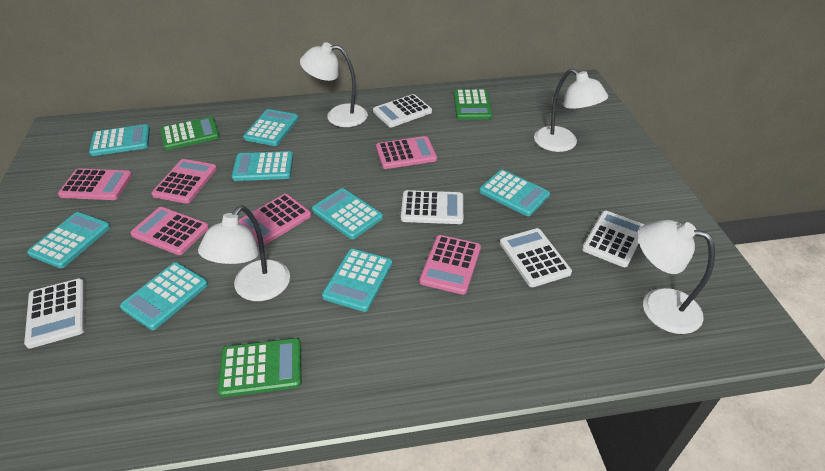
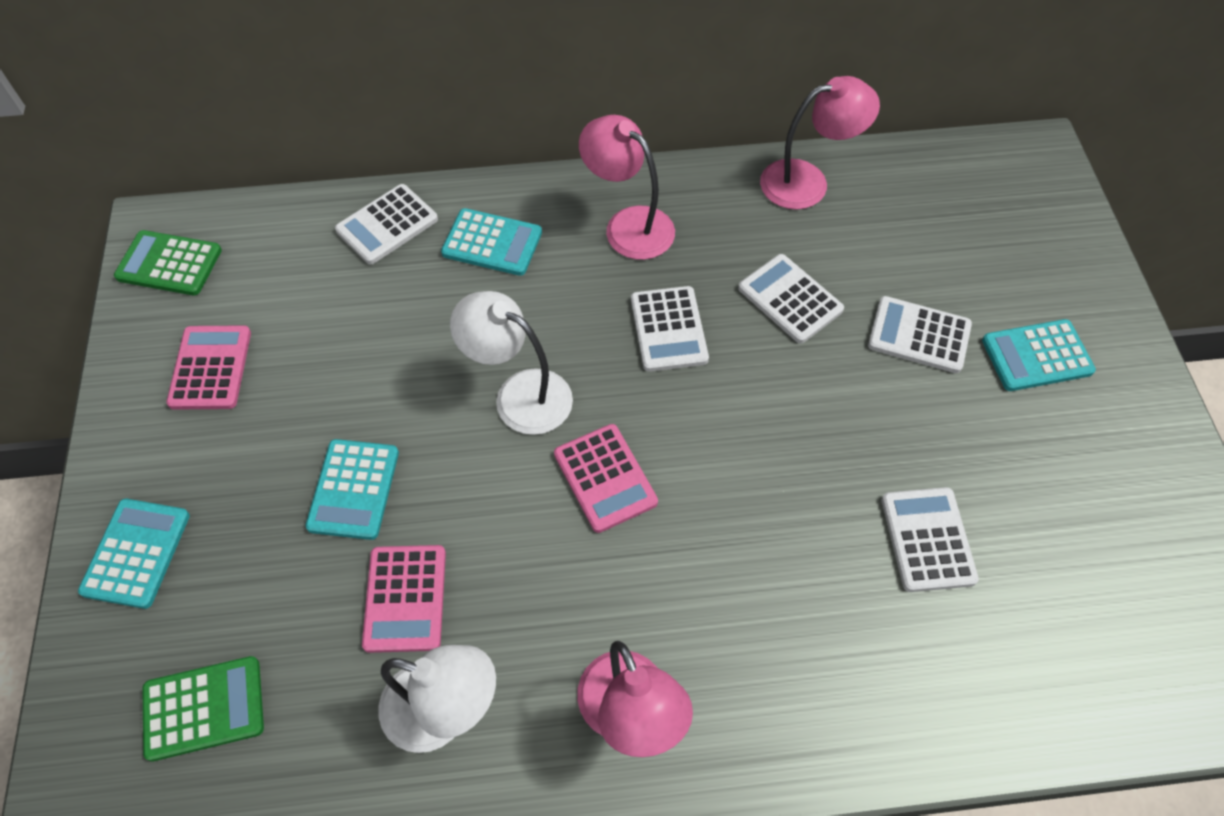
green calculator: [160,117,220,150] [218,338,301,397] [454,89,492,120] = 3 -> [114,230,222,295] [142,656,264,762] = 2
pink calculator: [58,169,132,200] [130,207,209,255] [152,159,217,204] [239,194,311,245] [376,136,437,169] [419,235,481,295] = 6 -> [166,325,251,410] [362,545,446,653] [554,424,658,533] = 3
pink lamp: none = 0 -> [577,641,693,757] [579,115,675,260] [760,76,880,210] = 3
turquoise calculator: [27,212,110,268] [89,124,150,156] [120,262,208,330] [232,151,293,181] [243,109,299,146] [312,188,383,239] [322,249,392,312] [479,170,550,216] = 8 -> [78,499,190,609] [306,439,399,540] [441,208,542,276] [982,319,1096,391] = 4
white lamp: [198,205,290,301] [300,42,368,127] [534,68,608,152] [638,220,715,334] = 4 -> [379,645,496,753] [450,291,573,435] = 2

